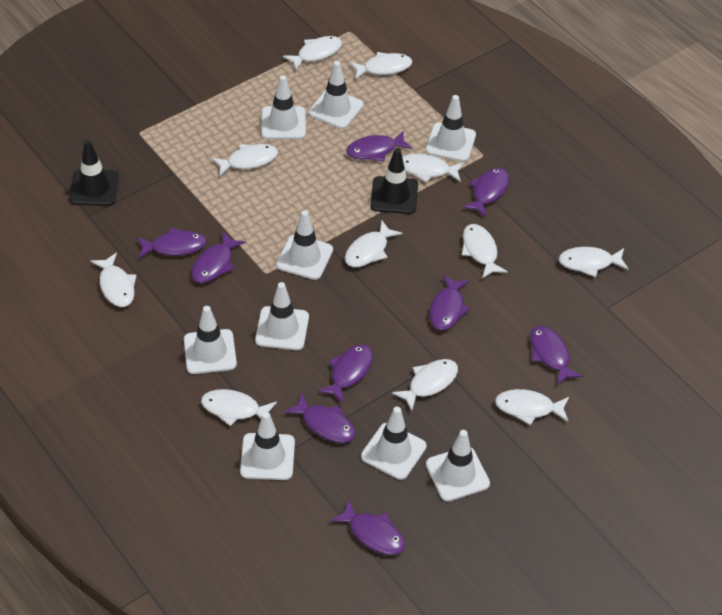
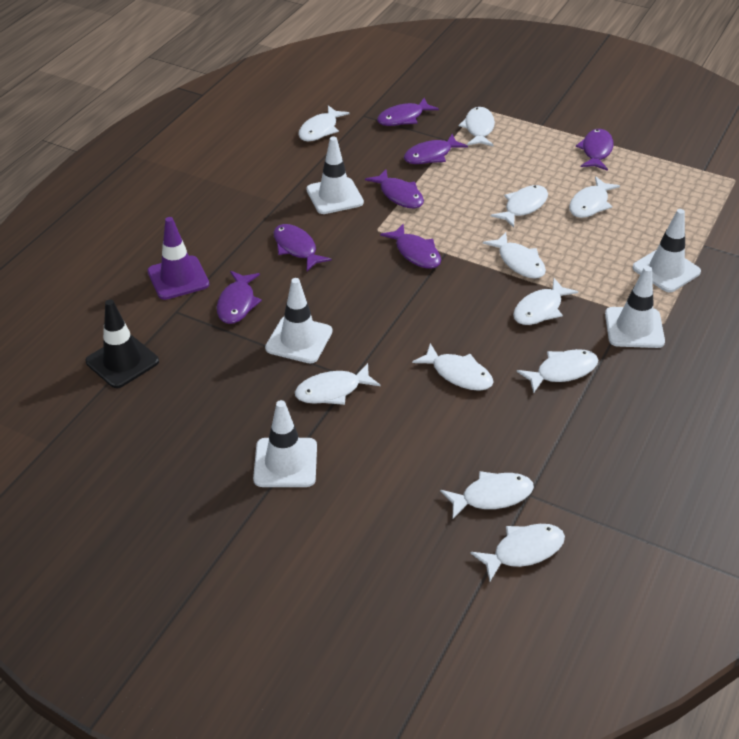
black traffic cone: [69,140,119,206] [371,148,418,214] = 2 -> [86,299,159,388] = 1
purple fish: [137,228,207,258] [191,232,246,283] [284,394,356,443] [318,344,373,404] [330,499,405,555] [346,131,412,162] [430,275,470,330] [462,168,509,217] [530,326,583,386] = 9 -> [217,271,262,324] [274,224,332,271] [365,169,424,208] [377,98,439,126] [380,224,441,269] [404,134,468,164] [576,129,613,171] = 7
purple traffic cone: none = 0 -> [147,217,210,300] = 1
white traffic cone: [184,306,237,374] [240,412,295,480] [255,282,309,350] [261,75,306,139] [276,210,333,280] [309,61,363,129] [361,407,427,480] [426,95,476,162] [426,430,490,501] = 9 -> [253,400,317,487] [265,278,332,364] [307,136,364,214] [605,266,665,348] [632,209,701,292] = 5

